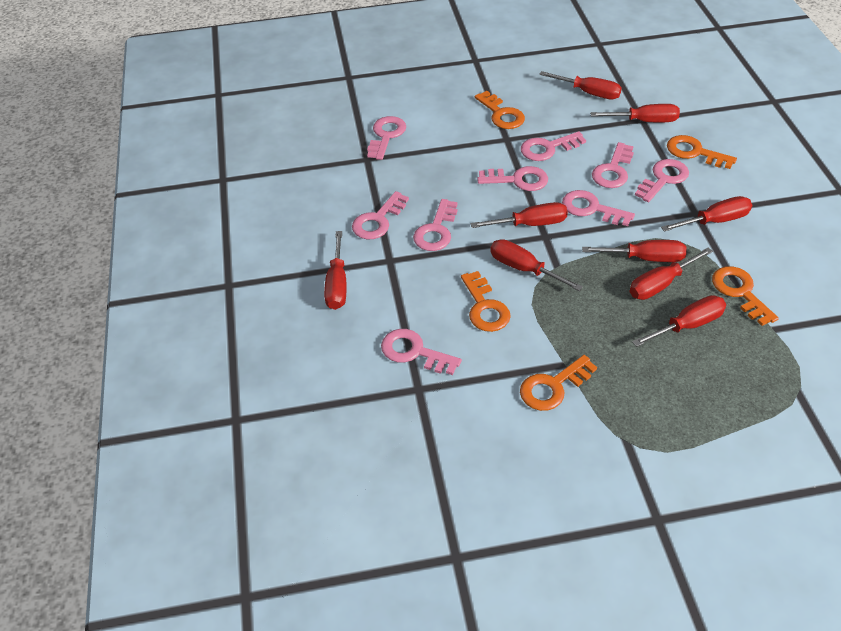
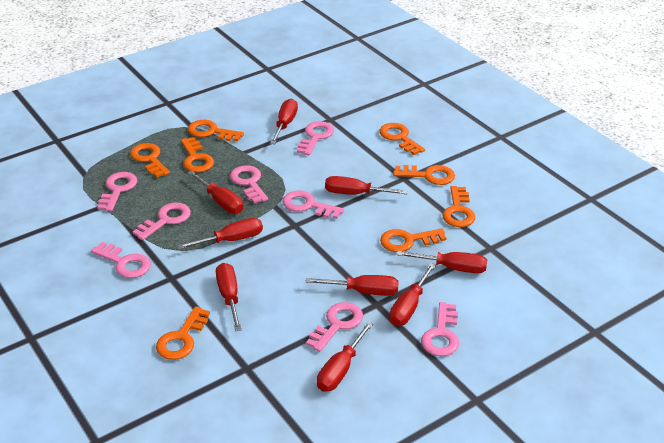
orange key: [461,271,511,332] [475,91,525,129] [520,355,597,411] [667,135,737,169] [712,266,779,326] = 5 -> [130,143,170,178] [156,306,210,360] [181,137,214,172] [188,120,244,141] [379,123,425,155] [380,228,446,252] [393,165,455,185] [442,186,475,227] = 8
pink key: [352,191,409,239] [367,116,406,160] [381,329,462,375] [413,199,457,251] [477,166,548,191] [521,131,586,161] [562,190,635,226] [592,142,634,188] [635,159,689,202] = 9 -> [91,242,151,278] [98,172,137,212] [133,203,191,240] [230,165,268,203] [282,191,344,219] [297,121,334,155] [306,302,363,352] [421,302,459,356] = 8

